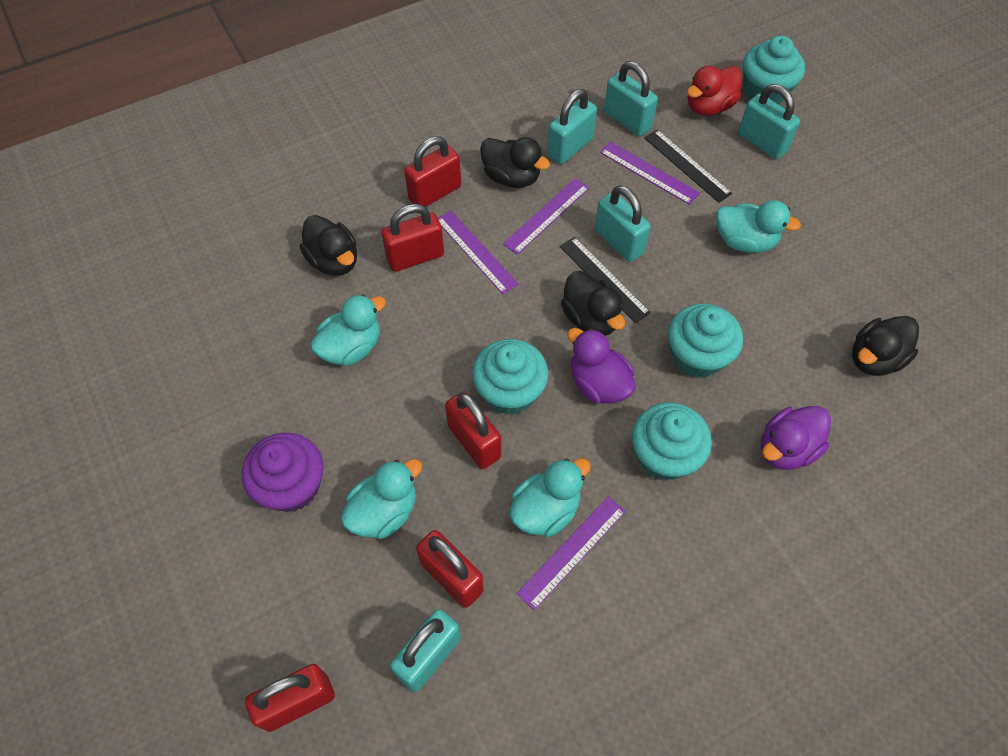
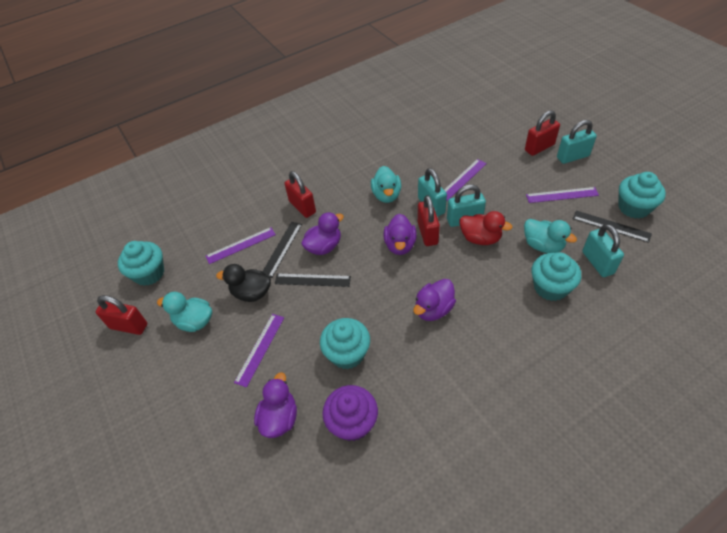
black duck: [300,215,357,276] [480,137,550,188] [561,271,625,336] [852,316,919,376] = 4 -> [216,264,271,302] = 1
black ruler: [559,237,651,323] [644,129,732,203] = 2 -> [263,222,302,278] [275,273,351,287] [573,210,652,243] = 3
purple duck: [567,328,635,404] [761,406,831,470] = 2 -> [254,372,297,438] [301,212,344,255] [384,214,417,255] [413,279,456,321] = 4
red padlock: [245,664,335,732] [381,204,444,272] [404,136,461,207] [416,530,484,608] [445,391,501,469] = 5 -> [96,295,147,335] [285,171,316,218] [418,195,440,246] [525,110,560,156] = 4
turquoise duck: [310,294,386,366] [341,459,422,539] [510,458,591,537] [716,200,801,253] = 4 -> [157,292,212,332] [371,166,401,203] [524,219,577,253] = 3
turquoise padlock: [390,609,461,692] [547,89,597,164] [595,185,651,262] [604,61,658,136] [738,84,800,159] = 5 -> [418,168,447,217] [447,184,486,227] [557,120,597,164] [582,224,624,277] = 4

